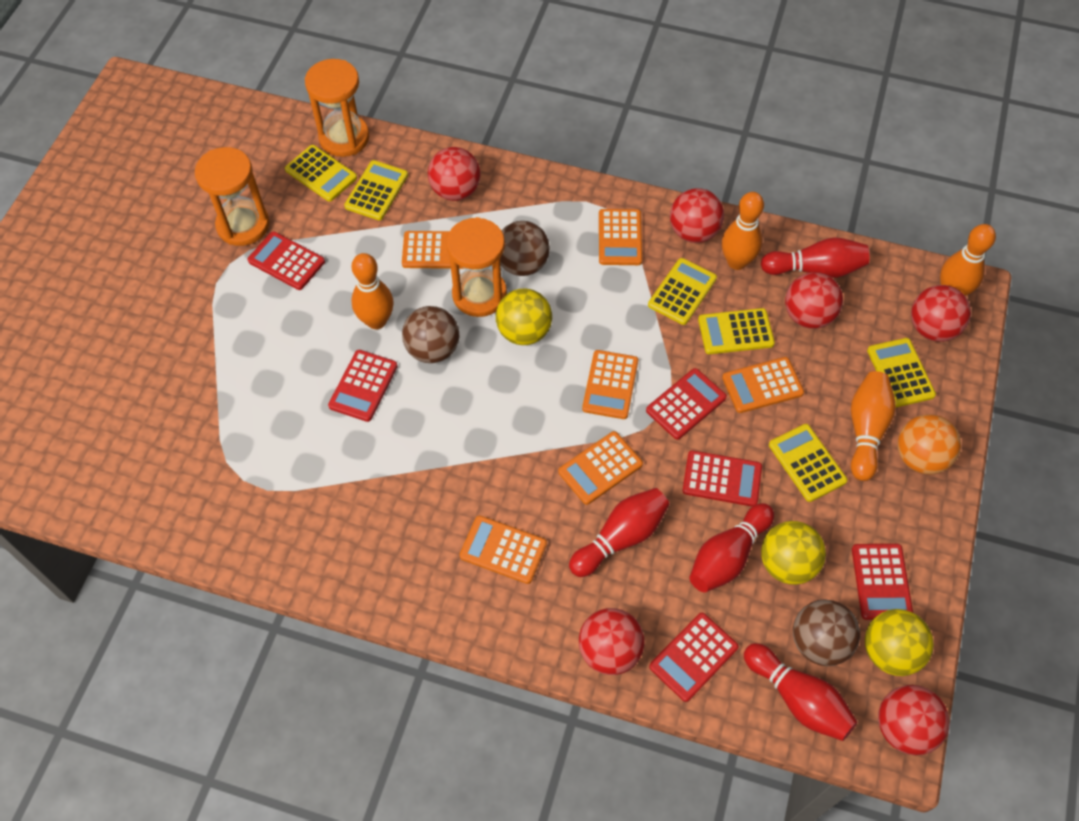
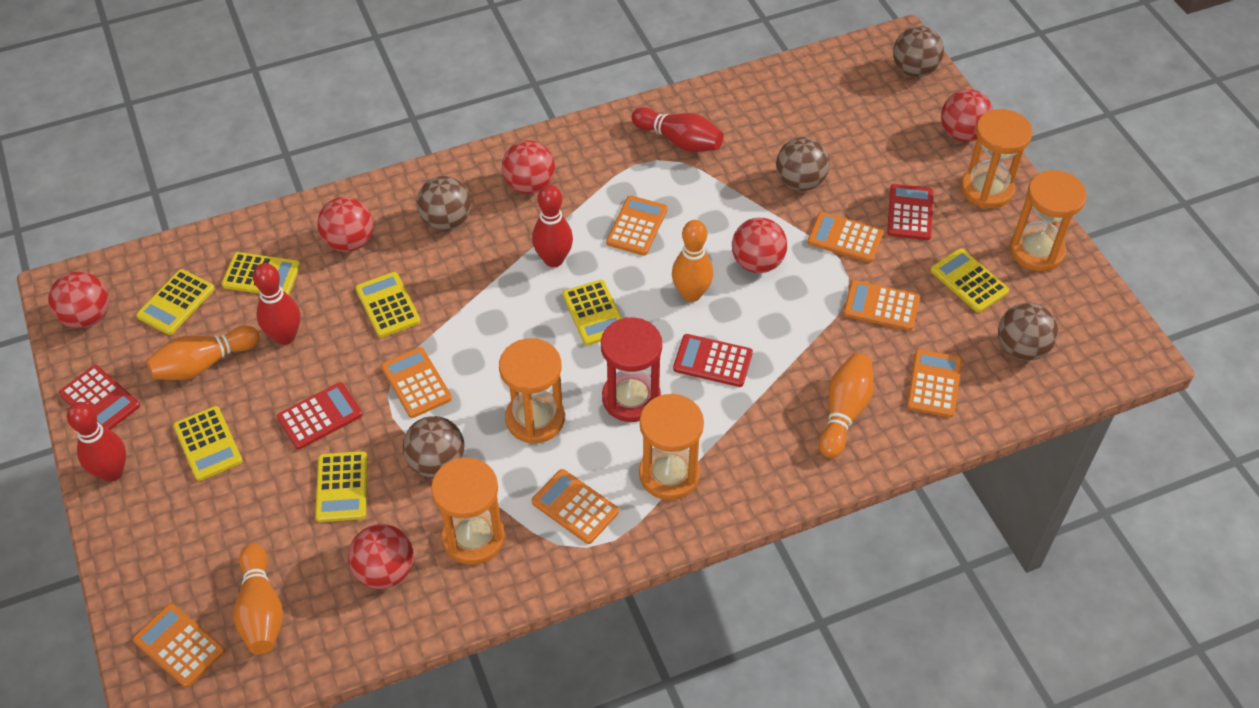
brown ball: [402,306,459,363] [500,221,550,276] [793,599,860,666] = 3 -> [403,416,465,478] [416,176,471,231] [776,137,830,191] [893,26,944,77] [998,303,1058,361] = 5
orange ball: [897,414,961,475] = 1 -> none = 0
orange calculator: [402,231,464,269] [460,515,547,584] [558,431,643,505] [582,350,638,419] [599,209,642,265] [722,357,804,413] = 6 -> [133,603,225,688] [381,347,452,418] [531,469,619,544] [606,195,668,256] [807,212,883,262] [843,280,920,331] [907,349,962,418] = 7
orange hourglass: [195,147,269,246] [305,59,369,157] [446,217,507,317] = 3 -> [431,457,505,565] [499,338,565,444] [639,393,704,500] [961,109,1033,209] [1010,170,1087,271] = 5
red calculator: [247,232,325,290] [328,350,398,422] [646,368,727,440] [649,613,739,702] [682,450,762,507] [852,544,913,620] = 6 -> [59,365,140,430] [277,382,363,449] [673,334,753,387] [887,184,933,240] = 4
red hourglass: none = 0 -> [601,317,662,422] = 1
yellow ball: [496,288,552,345] [761,521,826,585] [865,609,934,676] = 3 -> none = 0
yellow calculator: [285,145,357,202] [344,160,408,220] [648,258,717,325] [698,308,775,354] [769,424,848,502] [867,338,936,407] = 6 -> [136,269,215,335] [173,406,243,481] [222,252,301,295] [315,451,368,522] [355,272,420,338] [562,280,622,345] [931,248,1009,313] = 7

